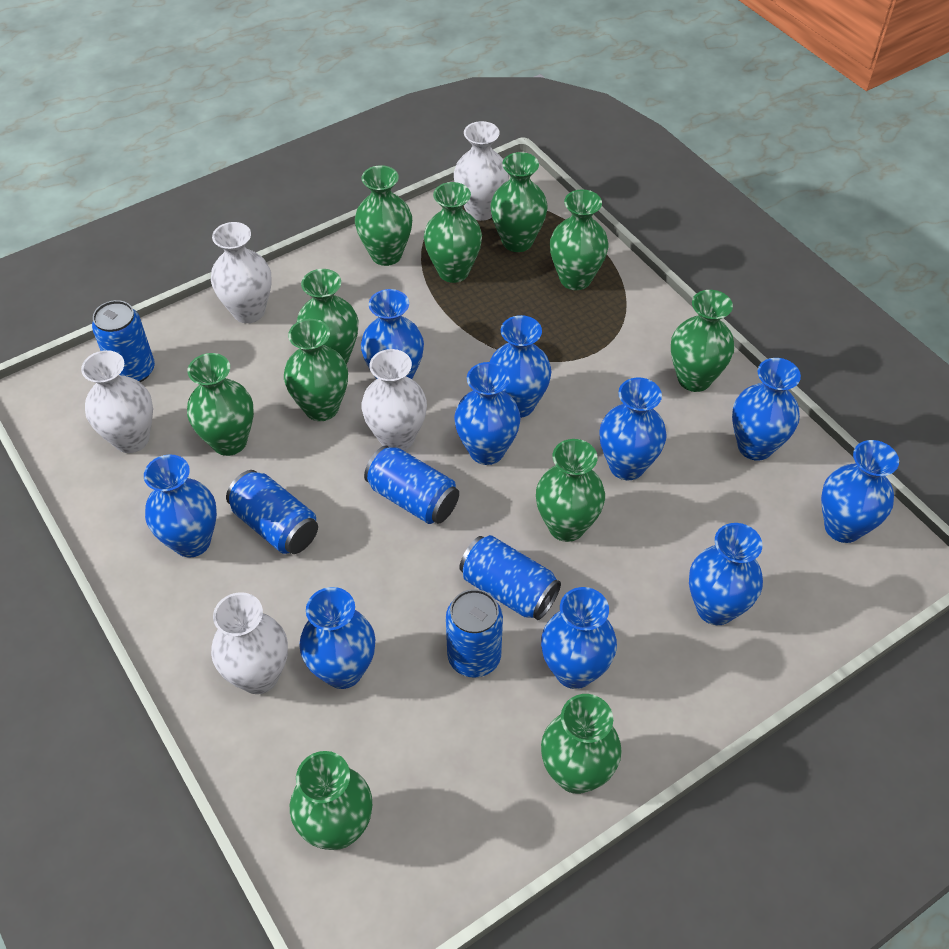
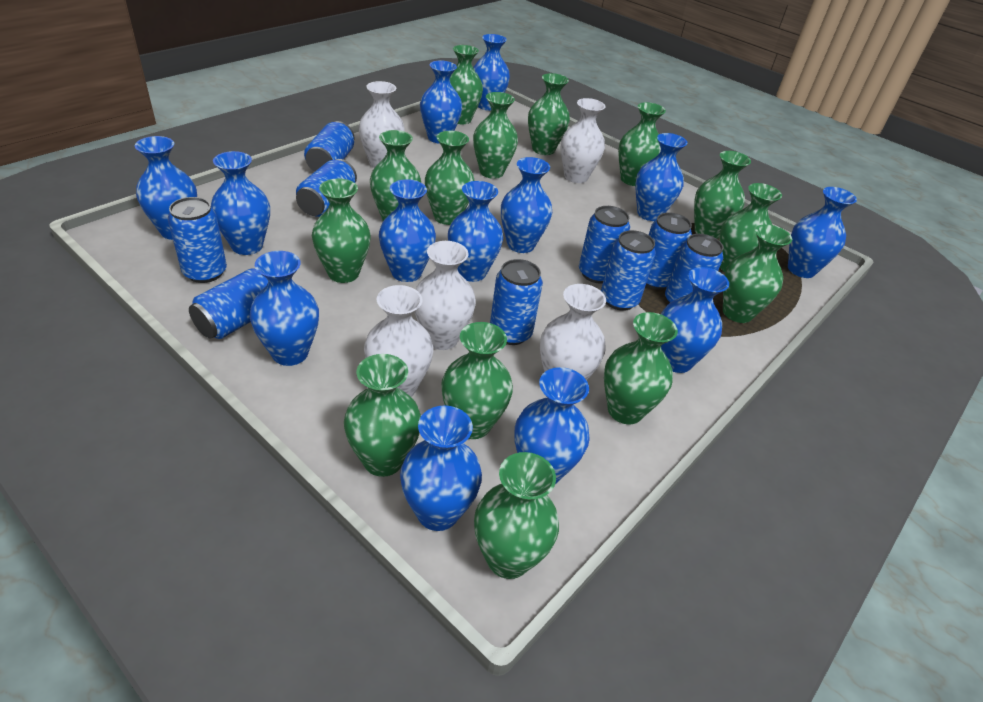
blue can: [92,300,155,382] [226,470,318,554] [364,445,459,524] [446,589,503,678] [459,535,561,620] = 5 -> [168,197,227,283] [189,268,268,339] [296,159,357,217] [304,121,354,172] [490,259,543,345] [579,206,630,284] [601,230,656,311] [646,212,692,290] [665,234,723,303] = 9
blue vase: [144,454,217,558] [299,587,375,689] [361,289,424,379] [454,362,521,465] [490,315,551,418] [541,587,617,689] [599,378,667,480] [689,523,763,625] [732,358,801,461] [821,440,899,543] = 10 -> [135,136,197,240] [211,151,270,255] [250,251,319,366] [379,179,436,282] [400,405,482,531] [420,61,462,144] [448,181,503,282] [473,34,510,111] [501,157,552,253] [515,367,590,484] [635,133,687,221] [661,267,729,373] [788,187,857,278] = 13
green vase: [187,353,254,456] [284,319,348,421] [290,751,372,850] [297,269,358,364] [355,165,412,266] [424,182,482,283] [491,152,548,252] [536,439,605,542] [541,694,622,794] [550,189,608,290] [671,290,734,392] = 11 -> [312,178,371,283] [344,354,421,477] [370,130,421,221] [425,131,475,225] [441,322,513,439] [450,45,483,124] [473,92,518,179] [474,452,559,579] [528,73,570,155] [604,312,678,424] [618,102,666,186] [694,151,751,239] [719,183,782,272] [723,224,792,323] = 14

